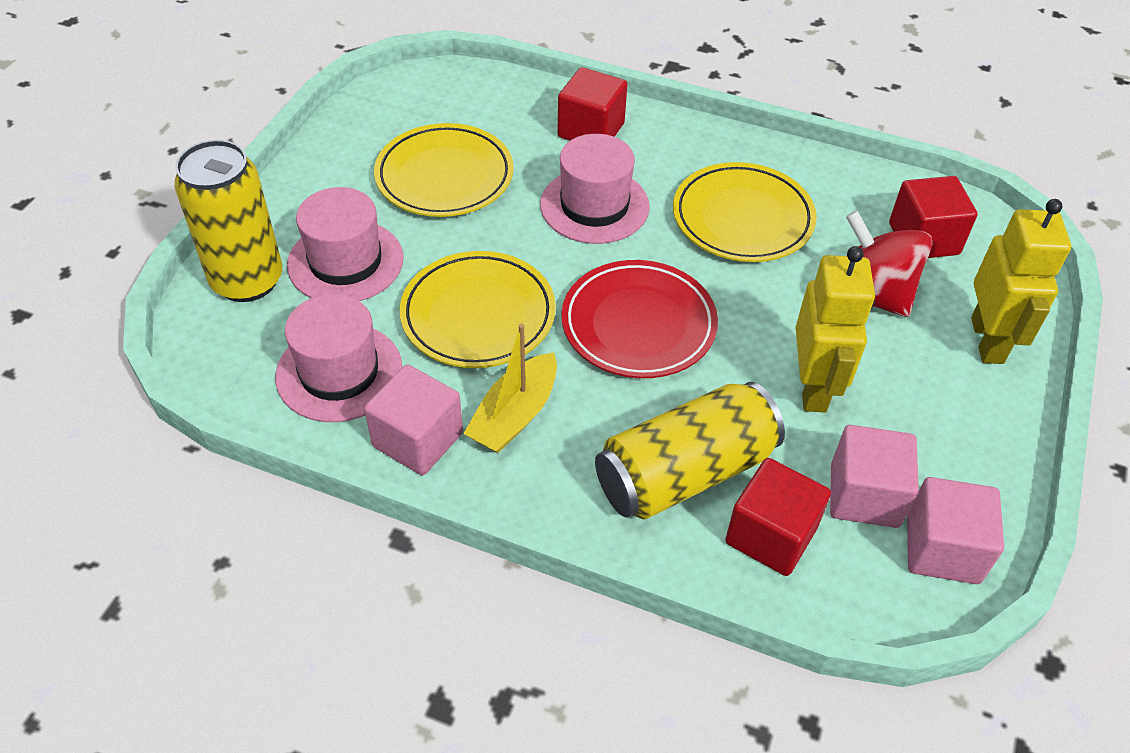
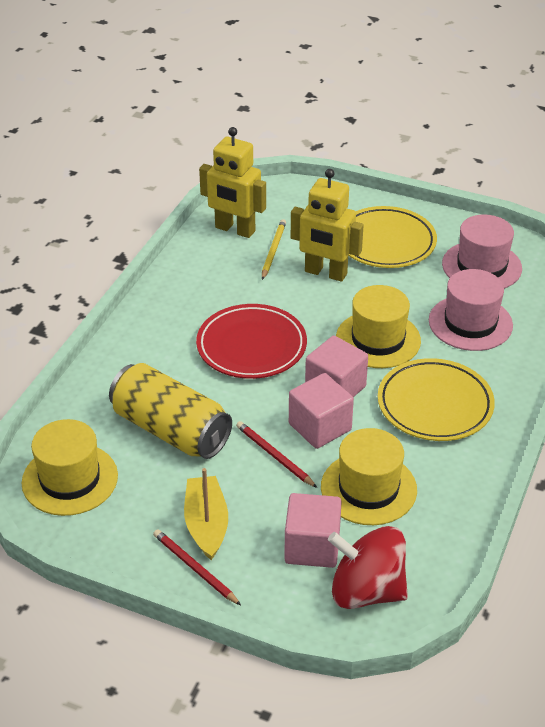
pink hat: [275,294,402,422] [287,187,404,301] [540,134,650,244] = 3 -> [429,269,513,351] [442,214,522,288] = 2
red cube: [558,67,627,141] [725,458,831,576] [889,176,978,258] = 3 -> none = 0
red pencil: none = 0 -> [153,529,241,605] [236,421,317,488] = 2
yellow can: [174,140,282,302] [595,382,785,520] = 2 -> [109,363,232,459] = 1
yellow hat: none = 0 -> [21,419,118,516] [321,428,417,525] [336,285,421,368] = 3
yellow pencil: none = 0 -> [262,219,286,280] = 1
yellow plate: [374,123,514,217] [400,251,556,368] [673,162,817,262] = 3 -> [348,206,437,268] [378,358,495,441] = 2

